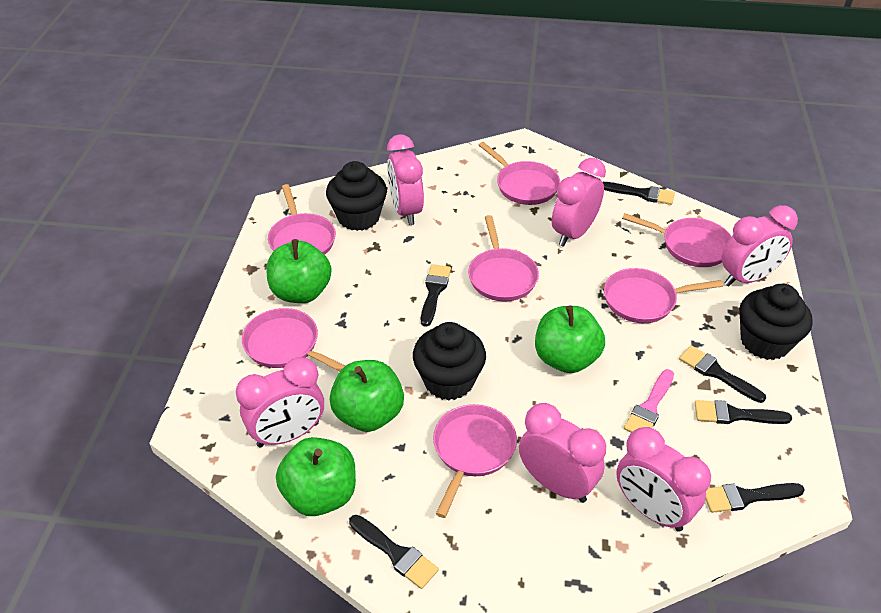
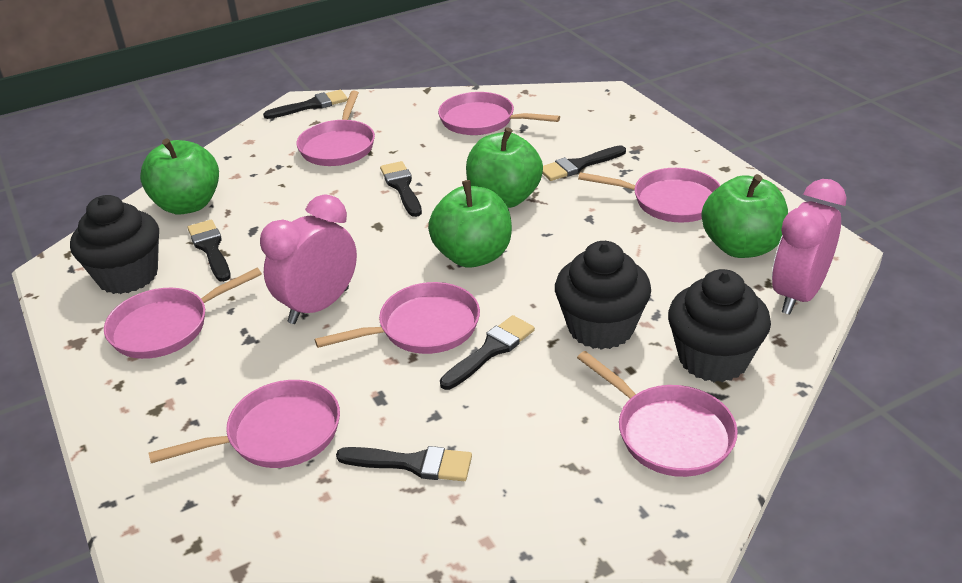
pink brush: [624,369,674,433] = 1 -> none = 0
pink clock: [236,357,324,448] [387,134,424,225] [519,403,606,503] [552,158,606,247] [616,427,711,532] [722,205,798,286] = 6 -> [260,194,357,324] [772,179,847,315] = 2

